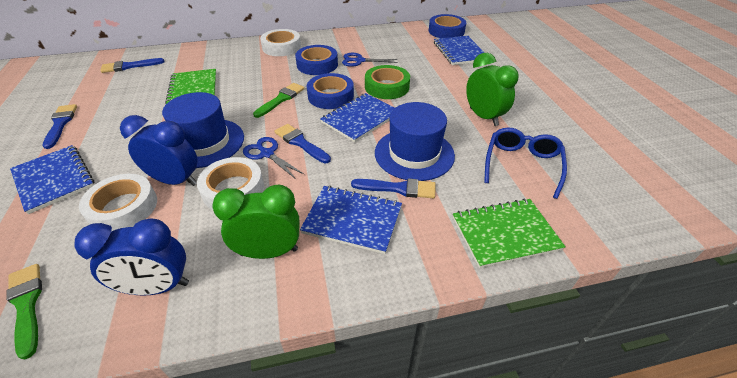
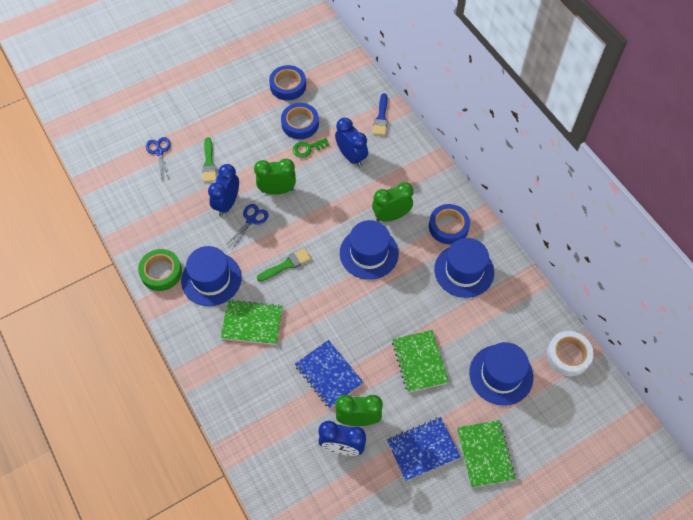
blue brush: [43,104,77,149] [100,58,165,73] [274,124,331,163] [351,179,435,198] = 4 -> [373,93,388,136] = 1
blue clock: [74,218,189,295] [120,115,198,186] = 2 -> [208,164,239,216] [318,421,366,456] [335,118,368,167] = 3
blue glasses: [484,127,567,199] = 1 -> none = 0
blue hat: [162,92,244,168] [375,102,455,181] = 2 -> [181,246,242,306] [340,220,399,280] [434,238,494,298] [469,342,533,406] = 4
blue notebook: [10,145,94,214] [300,186,402,254] [320,93,395,143] [434,36,484,65] = 4 -> [295,340,364,408] [387,417,460,481] = 2
green clock: [212,184,299,259] [466,53,518,126] = 2 -> [254,159,296,195] [335,395,383,426] [372,182,413,222] = 3
green key: none = 0 -> [293,138,329,158] = 1
green notebook: [165,69,216,104] [453,198,566,268] = 2 -> [220,299,283,345] [392,330,449,393] [457,420,516,488] = 3
white tape: [79,174,157,232] [197,157,264,210] [260,29,301,56] = 3 -> [547,331,594,376] = 1

